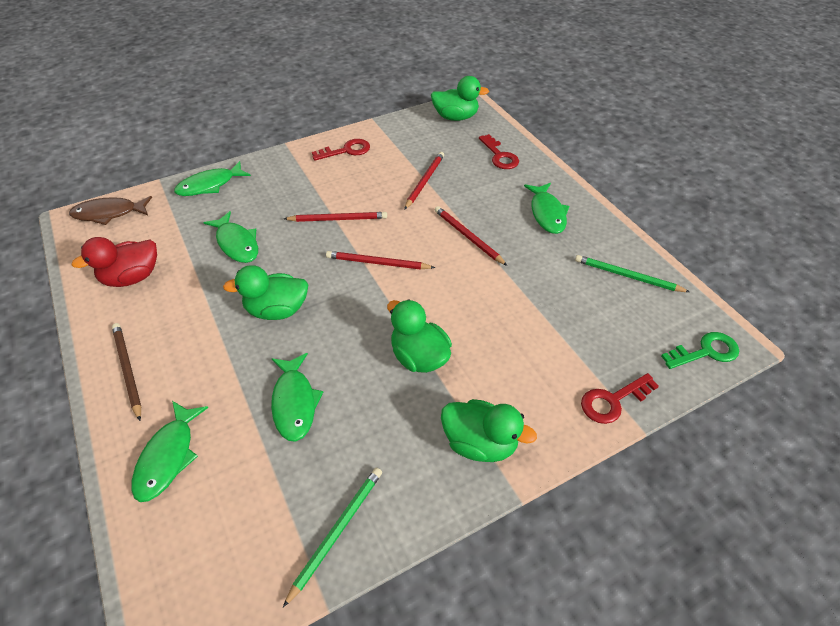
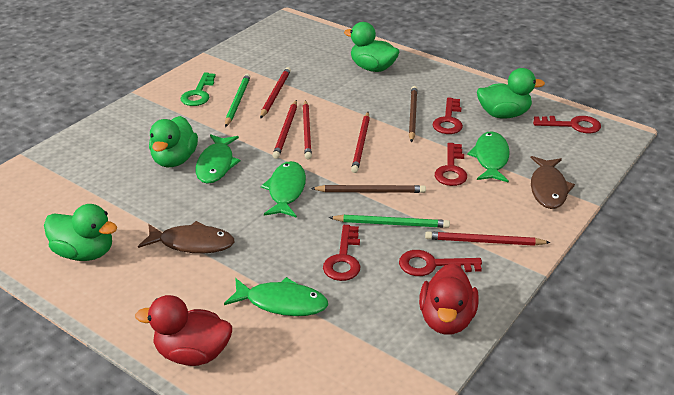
brown fish: [69,196,152,225] = 1 -> [138,221,235,253] [531,156,575,209] = 2
brown pencil: [112,323,141,421] = 1 -> [311,185,426,193] [409,86,418,142] = 2
green fish: [131,401,208,502] [174,161,251,196] [203,211,258,263] [271,353,323,442] [524,183,569,234] = 5 -> [195,134,240,184] [224,277,328,316] [261,161,306,218] [467,131,510,183] = 4
red duck: [72,237,157,287] = 1 -> [135,295,232,366] [419,263,479,335] = 2
red key: [312,139,370,161] [479,134,519,169] [581,373,659,424] = 3 -> [323,225,360,281] [399,250,482,276] [433,97,463,134] [435,143,467,186] [533,116,601,133] = 5
red pencil: [284,212,387,222] [326,251,435,270] [404,152,444,210] [435,206,507,266] = 4 -> [260,67,291,119] [272,100,297,159] [303,100,312,160] [351,112,370,173] [425,231,551,246] = 5

